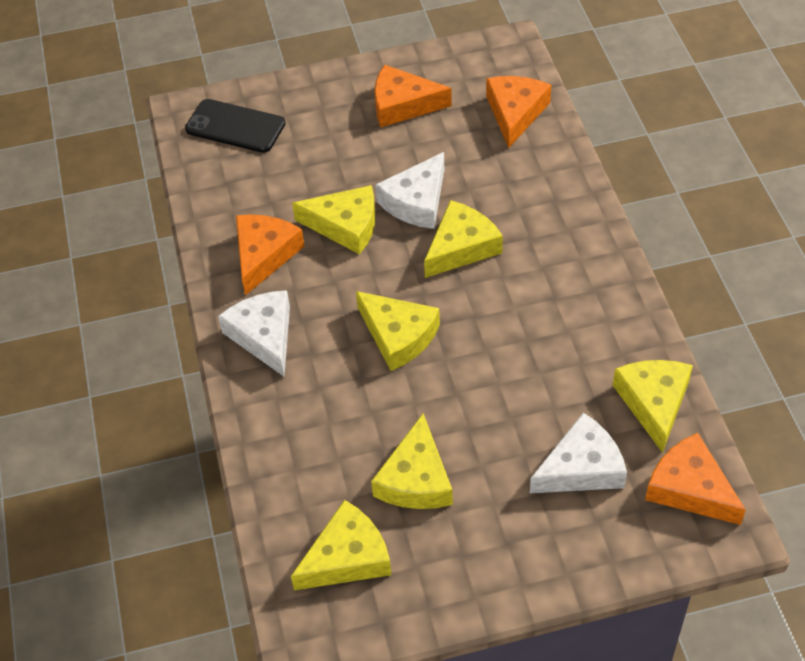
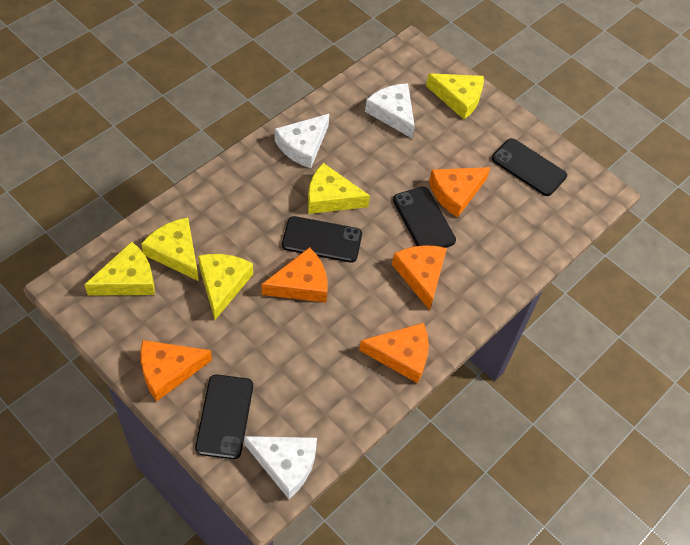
black phone: [185,99,286,153] = 1 -> [195,375,253,459] [282,216,362,263] [393,187,456,248] [492,138,567,196] = 4
orange cheese: [236,214,305,295] [375,65,452,127] [486,76,551,148] [645,433,746,525] = 4 -> [140,340,212,401] [262,247,328,303] [359,323,429,383] [392,245,447,310] [429,167,491,218] = 5
yellow cheese: [291,500,391,590] [292,185,375,255] [356,291,440,371] [371,413,453,509] [424,200,503,278] [612,360,693,453] = 6 -> [84,242,155,296] [141,218,199,281] [198,254,253,320] [308,163,370,214] [426,73,484,119] = 5

